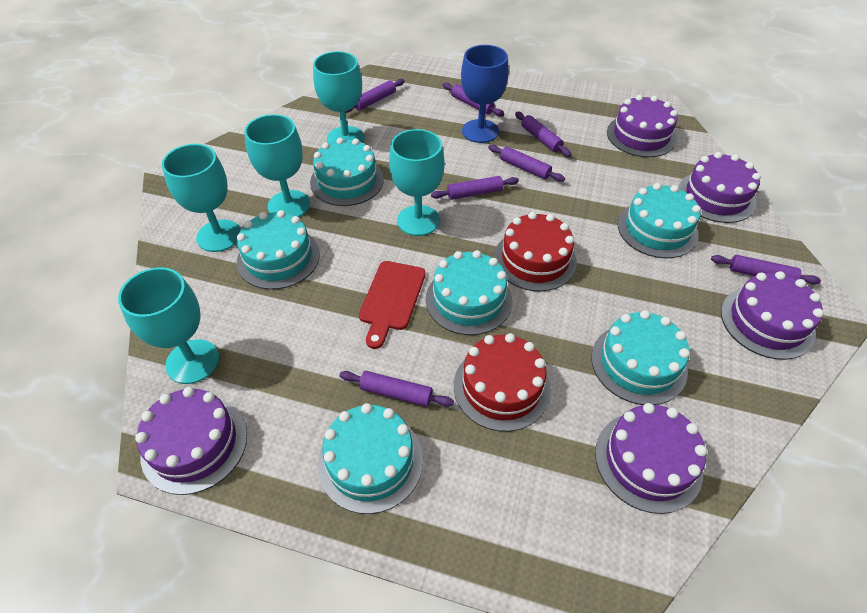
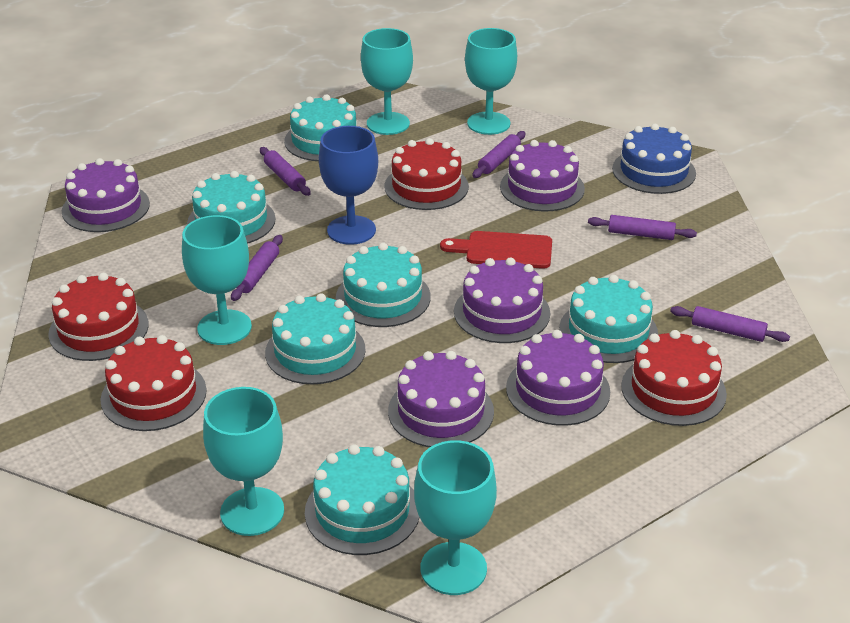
blue cake: none = 0 -> [612,124,696,194] = 1
purple rolling pin: [339,371,454,407] [345,79,405,113] [431,176,519,200] [443,83,504,117] [488,145,565,182] [515,112,571,157] [711,255,821,284] = 7 -> [231,235,283,301] [260,147,311,196] [472,131,526,178] [588,215,697,240] [670,306,790,342] = 5
red cake: [454,333,551,432] [494,212,577,292] = 2 -> [48,273,149,361] [101,335,207,431] [384,138,469,210] [621,330,727,426] = 4

